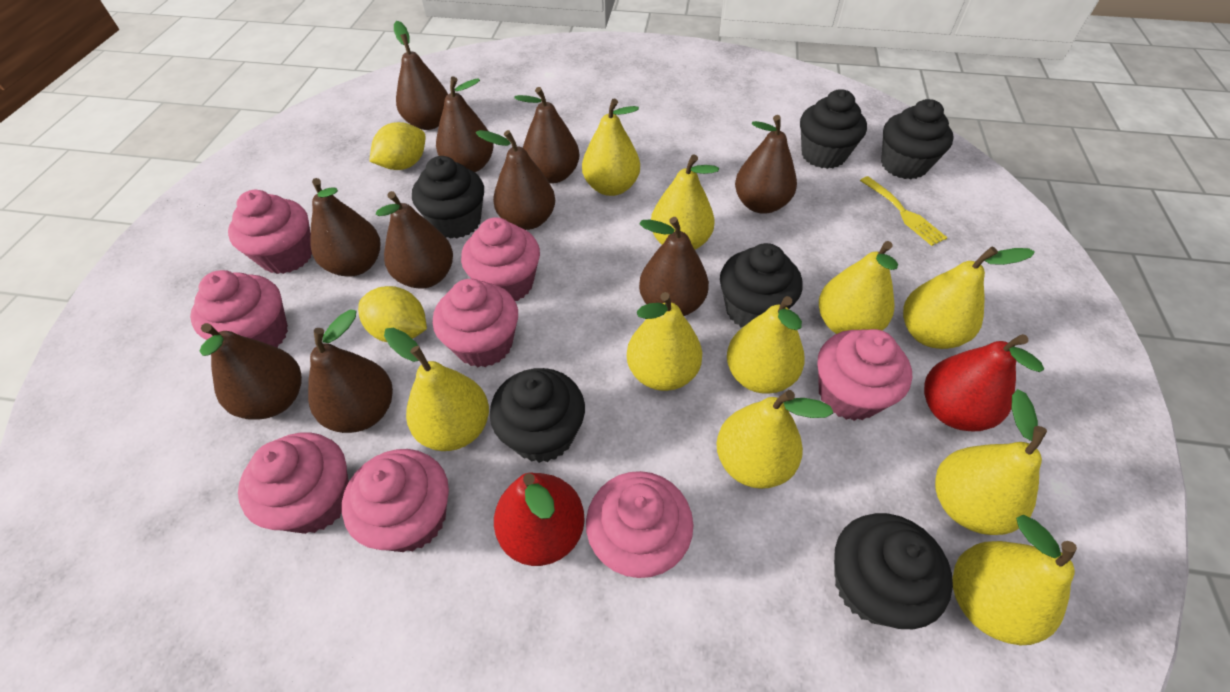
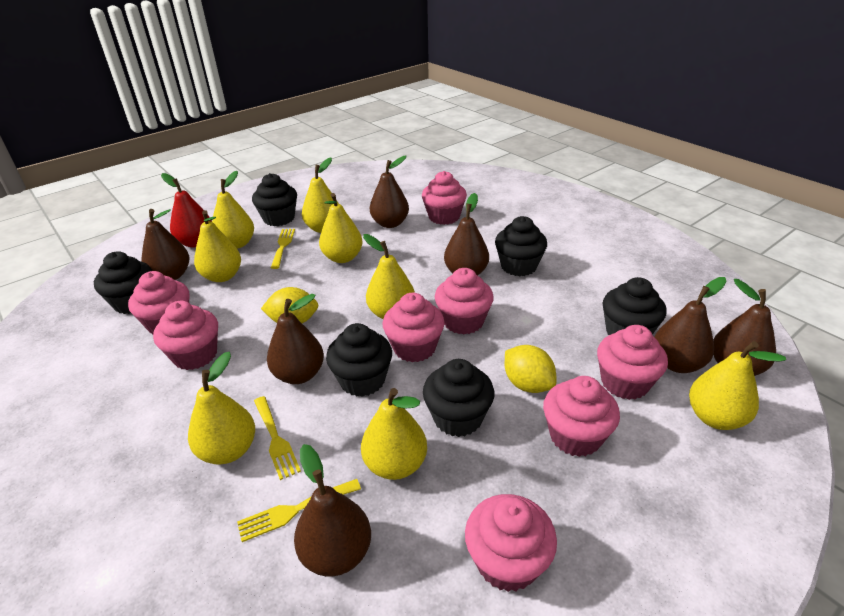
brown pear: [200,323,302,420] [308,309,393,433] [310,178,380,277] [376,191,453,288] [394,21,448,130] [436,77,494,172] [476,130,555,230] [514,87,580,183] [639,217,709,316] [735,115,797,214] = 10 -> [142,209,189,280] [267,294,324,384] [294,444,371,576] [370,156,409,228] [444,193,489,276] [655,277,727,373] [713,279,776,376] = 7
red pear: [494,473,585,566] [924,334,1044,432] = 2 -> [161,173,212,248] = 1
yellow fork: [860,176,947,246] = 1 -> [237,479,361,542] [254,396,301,480] [271,229,295,269] = 3
yellow pear: [384,328,489,451] [582,99,640,196] [627,292,702,391] [651,154,719,250] [717,390,833,489] [727,296,805,394] [819,241,898,334] [903,246,1035,349] [935,389,1047,535] [952,515,1077,645] = 10 -> [188,352,255,465] [194,210,241,282] [212,171,254,249] [302,157,339,233] [319,193,362,263] [361,388,427,480] [363,234,415,319] [689,341,786,430] = 8

